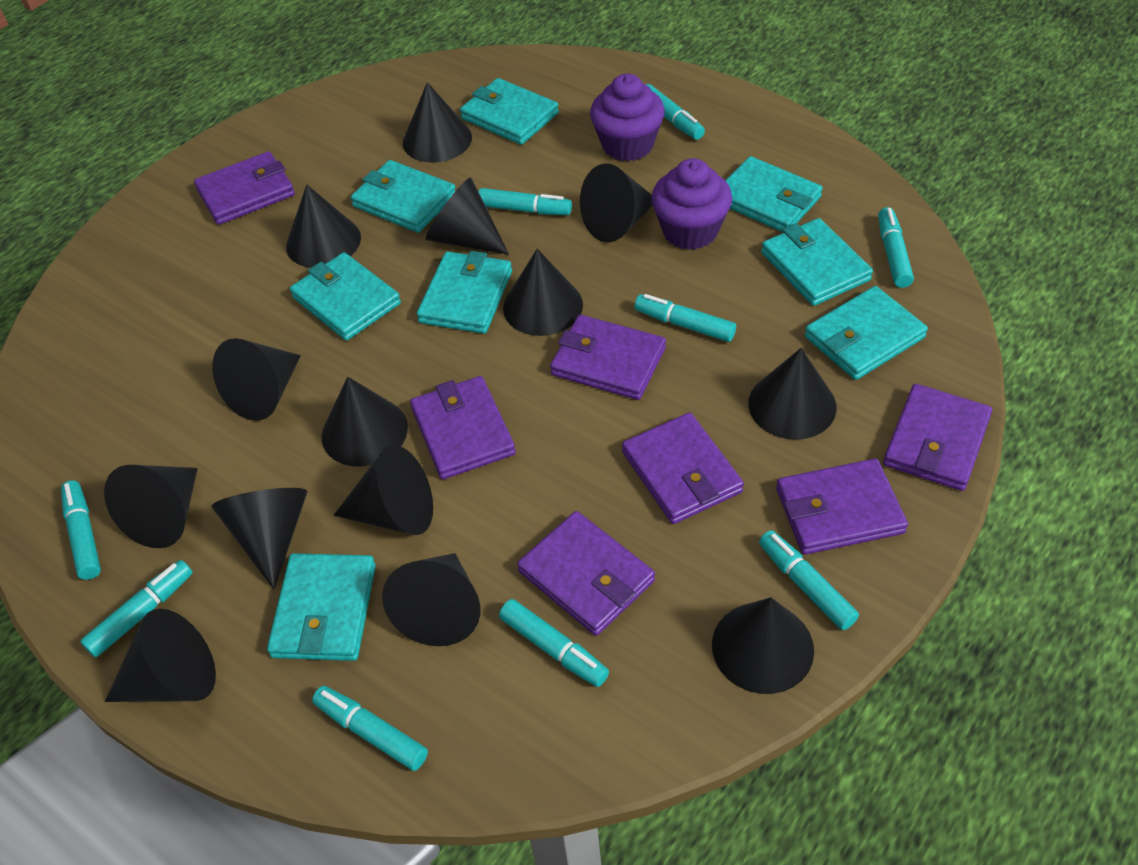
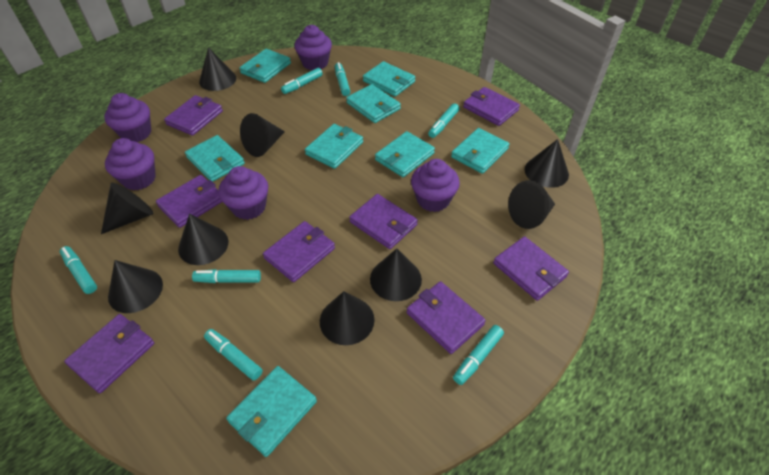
black cone: [104,465,198,548] [105,609,216,702] [212,338,301,421] [212,488,308,590] [286,185,361,268] [322,377,408,466] [334,445,433,535] [382,553,480,646] [403,82,472,163] [425,177,509,255] [503,249,583,336] [580,163,653,243] [712,597,814,694] [748,348,837,440] = 14 -> [101,183,153,234] [108,260,163,313] [178,213,229,265] [199,47,236,91] [240,113,285,157] [320,291,375,345] [370,249,422,301] [508,180,555,229] [525,139,569,188] = 9
purple cupcake: [590,74,665,161] [651,158,732,250] = 2 -> [104,93,151,142] [105,138,156,190] [218,166,268,220] [294,25,332,70] [411,159,460,212] = 5
purple wallet: [194,151,295,225] [410,376,516,479] [517,511,655,636] [550,315,666,400] [622,412,744,524] [776,459,908,555] [883,384,992,491] = 7 -> [64,314,154,393] [156,175,222,228] [164,95,223,136] [263,221,335,282] [349,194,418,249] [407,281,486,354] [463,87,520,126] [493,236,569,301] = 8
turquoise marker: [61,481,101,580] [80,560,193,658] [312,686,428,771] [478,188,572,215] [499,599,609,687] [635,294,736,342] [646,84,705,140] [759,530,859,630] [878,207,914,288] = 9 -> [60,246,97,294] [192,269,261,283] [204,329,263,381] [281,68,323,94] [335,62,351,96] [428,103,459,138] [453,325,504,385] = 7

